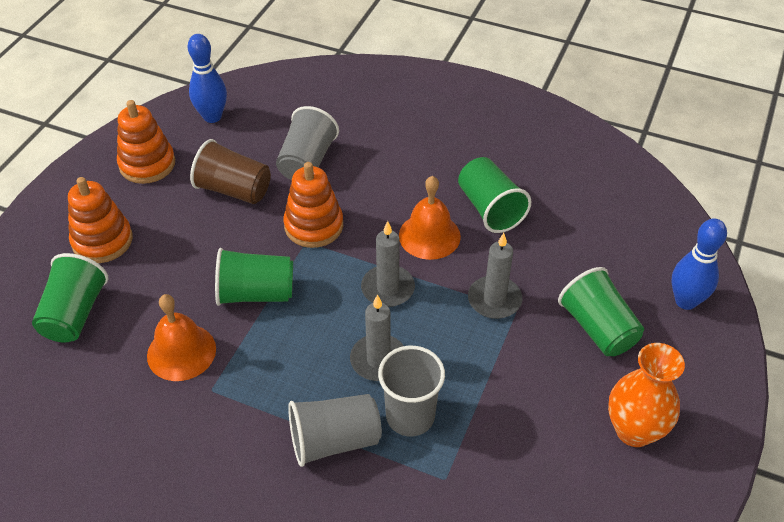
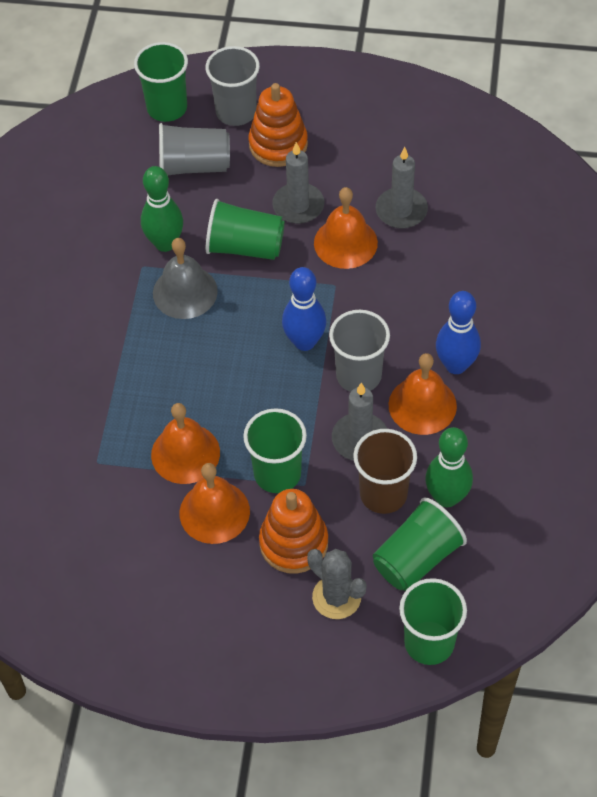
green bowling pin: none = 0 -> [141,166,183,252] [425,427,473,507] = 2
green cup: [32,253,108,342] [215,248,293,306] [458,157,531,233] [558,267,644,356] = 4 -> [134,42,188,122] [206,199,285,260] [243,408,307,493] [373,497,467,591] [399,578,467,665] = 5
grey bell: none = 0 -> [153,238,218,319] = 1
grey cactus: none = 0 -> [307,549,367,619] = 1
orange bell: [147,294,216,381] [399,176,461,260] = 2 -> [151,403,220,484] [180,463,250,544] [314,187,378,269] [389,353,457,435] = 4
orange stacking toy: [68,177,133,263] [117,100,175,184] [283,162,343,248] = 3 -> [248,83,308,167] [259,489,328,574] = 2
orange vase: [608,343,685,447] = 1 -> none = 0

